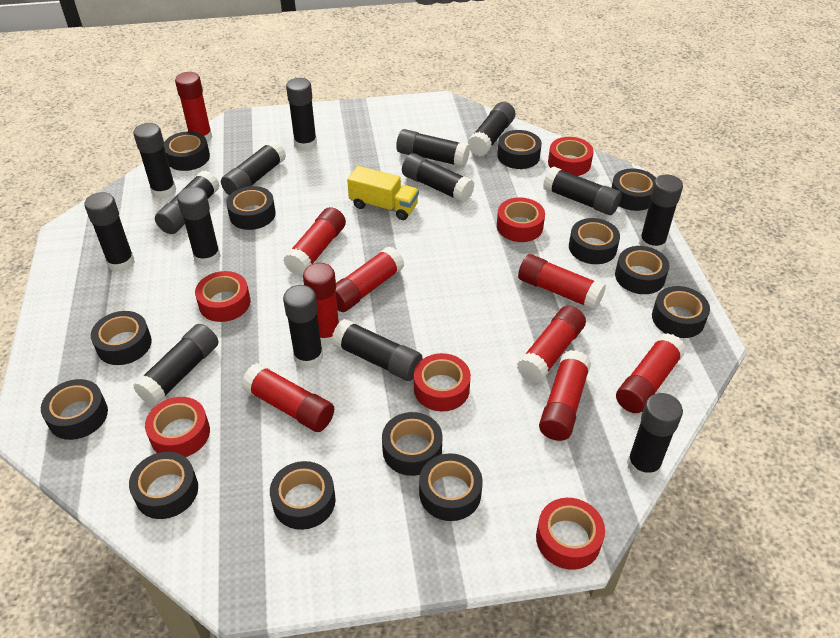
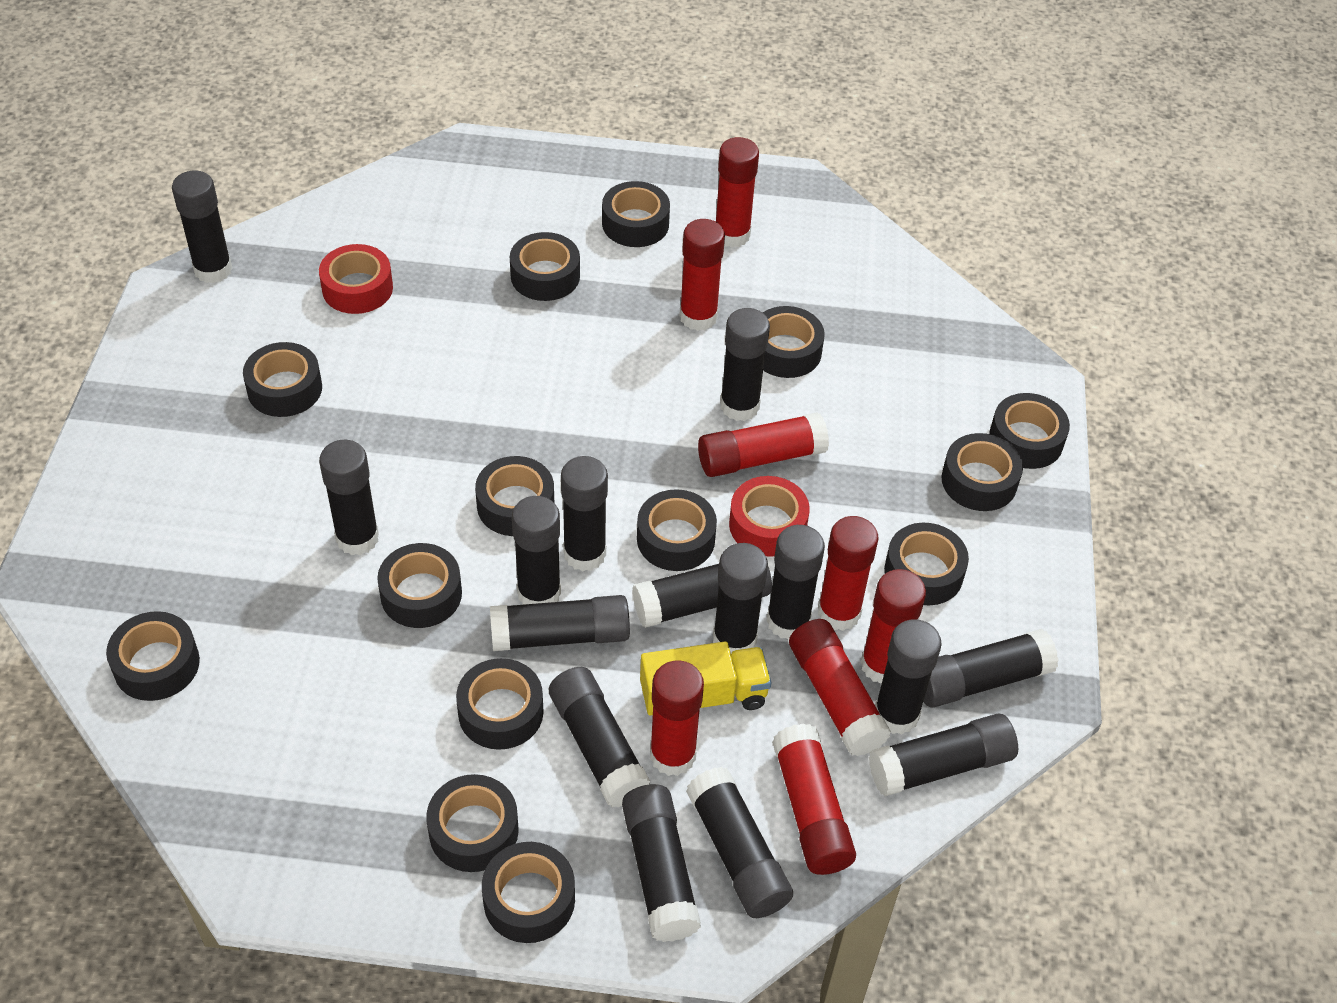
black tape: [41,379,108,440] [91,311,152,365] [129,452,198,519] [164,131,210,171] [226,186,276,230] [270,461,336,530] [382,412,442,476] [419,453,483,521] [497,130,542,169] [569,218,620,264] [611,168,656,211] [615,246,669,294] [652,286,710,338] = 13 -> [106,611,200,701] [243,342,322,417] [377,543,462,628] [426,774,519,872] [456,658,544,750] [475,456,554,536] [482,842,575,943] [510,232,580,301] [602,181,670,247] [637,489,717,571] [763,306,825,378] [884,523,969,605] [942,433,1023,511] [989,393,1070,469] = 14
red glue stick: [175,72,212,142] [242,363,334,432] [283,207,346,276] [303,263,339,346] [335,246,404,312] [517,306,586,383] [518,254,606,310] [539,350,591,441] [616,333,686,413] = 9 -> [650,660,704,776] [679,219,725,331] [698,412,829,477] [716,137,759,248] [772,724,856,875] [789,619,891,756] [818,516,879,631] [861,569,926,684] = 8
red tape: [145,397,210,457] [195,271,250,322] [414,353,471,411] [497,197,545,242] [536,498,605,570] [548,137,594,176] = 6 -> [319,244,393,314] [729,476,810,557] = 2

